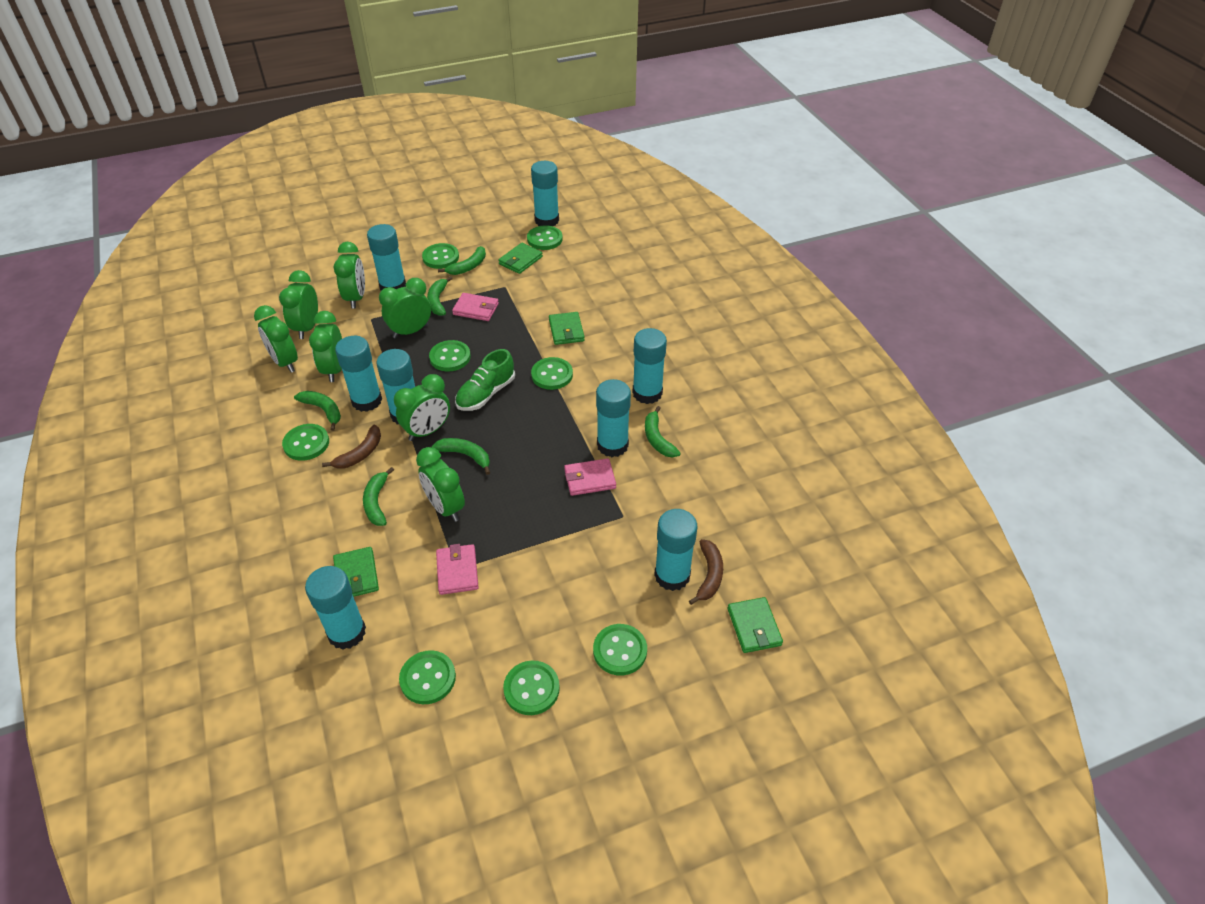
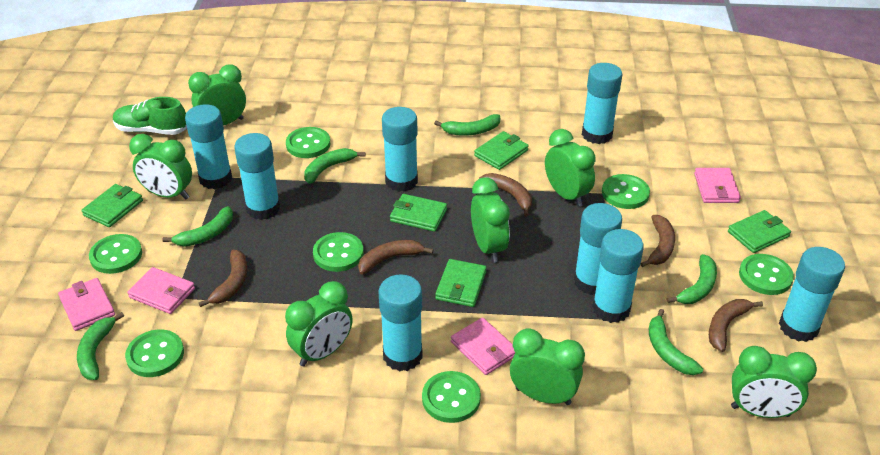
brown banana: [322,425,381,469] [689,539,723,605] = 2 -> [199,250,248,307] [358,240,433,275] [479,173,532,217] [641,215,675,267] [709,299,763,352] = 5
green button: [282,424,329,461] [399,650,456,704] [422,243,459,269] [429,340,471,371] [503,660,560,715] [527,225,563,250] [531,357,573,390] [593,624,647,676] = 8 -> [89,234,142,274] [125,329,184,377] [286,127,330,158] [313,232,364,272] [422,371,481,423] [602,174,650,209] [739,254,794,295] = 7
green wallet: [333,547,379,597] [498,243,543,274] [549,312,585,345] [727,597,783,653] = 4 -> [81,184,143,227] [390,194,447,232] [435,259,487,307] [474,131,529,170] [728,210,791,253] = 5
pink wallet: [436,544,479,595] [452,293,499,321] [564,458,616,496] = 3 -> [58,278,115,331] [127,267,195,314] [451,317,515,375] [694,168,741,203] = 4

